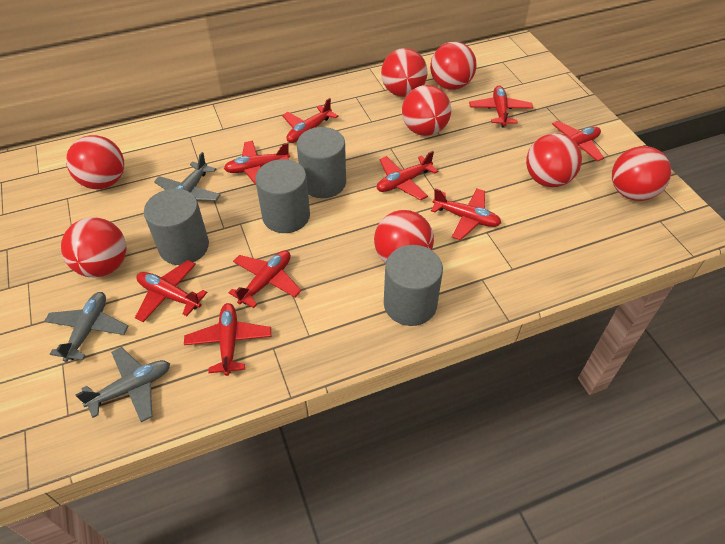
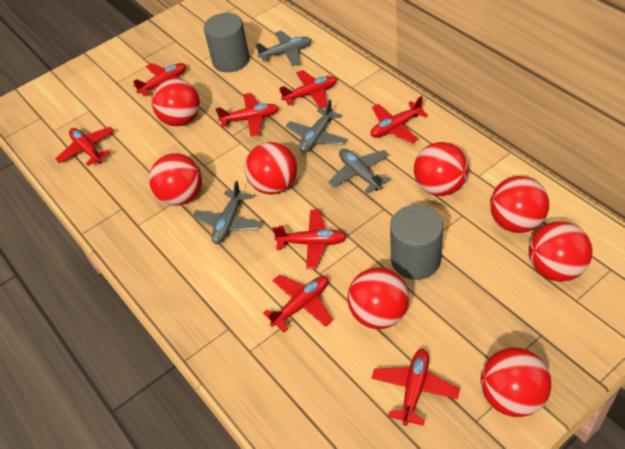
grey cylinder: [144,189,209,265] [255,159,310,233] [297,127,346,198] [384,245,443,326] = 4 -> [204,13,250,72] [390,205,443,280] = 2
grey plane: [44,292,128,362] [75,347,170,422] [154,152,221,201] = 3 -> [193,181,262,244] [256,31,311,66] [286,99,347,153] [328,149,390,193] = 4
red plane: [135,260,208,322] [184,303,271,376] [224,141,290,185] [228,250,301,308] [282,98,338,143] [377,151,438,200] [431,188,501,240] [469,86,533,127] [552,121,604,161] = 9 -> [55,127,114,166] [133,63,186,97] [215,93,279,137] [263,275,333,333] [272,210,346,269] [279,70,337,108] [370,96,428,143] [372,349,460,426] = 8

